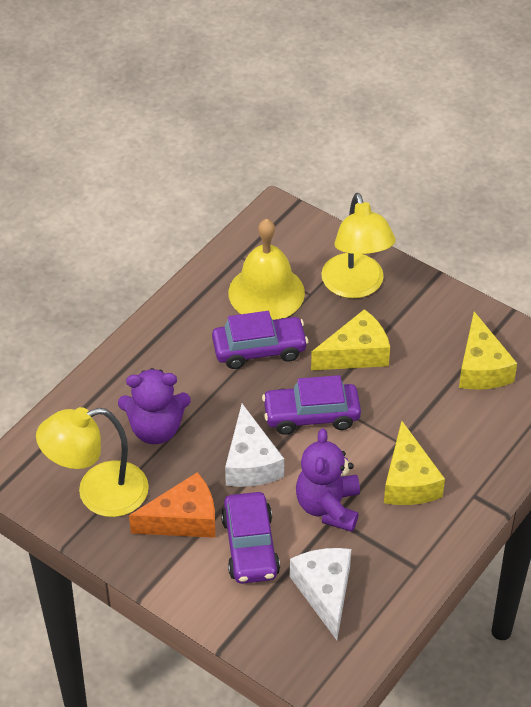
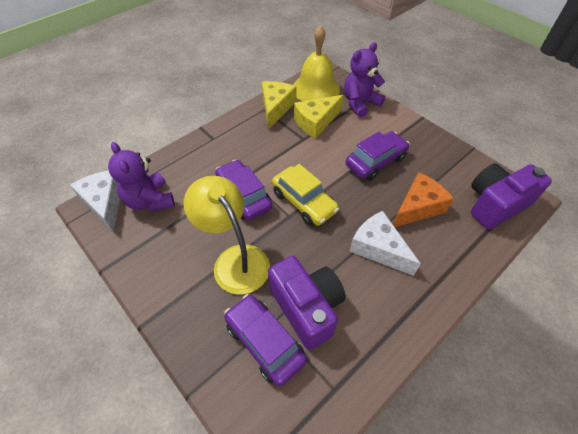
purple camera: none = 0 -> [268,256,346,350] [471,163,552,230] = 2
yellow car: none = 0 -> [272,164,339,226] = 1
yellow cheese: [311,309,390,370] [384,421,445,505] [459,312,517,389] = 3 -> [262,81,297,129] [294,95,344,139] = 2
yellow lamp: [36,407,149,517] [321,193,396,298] = 2 -> [184,176,270,294] = 1

